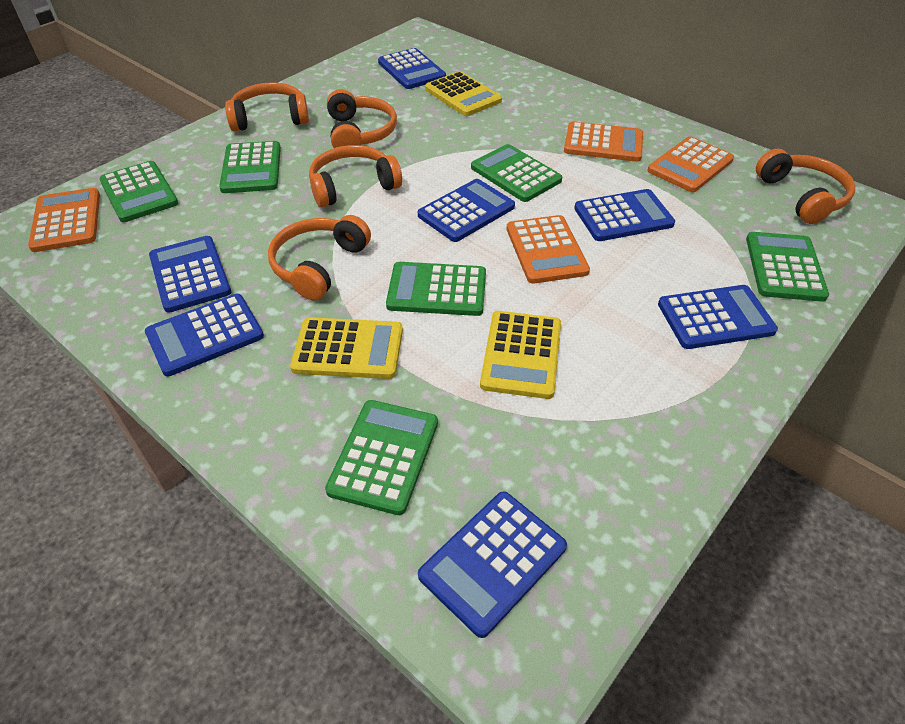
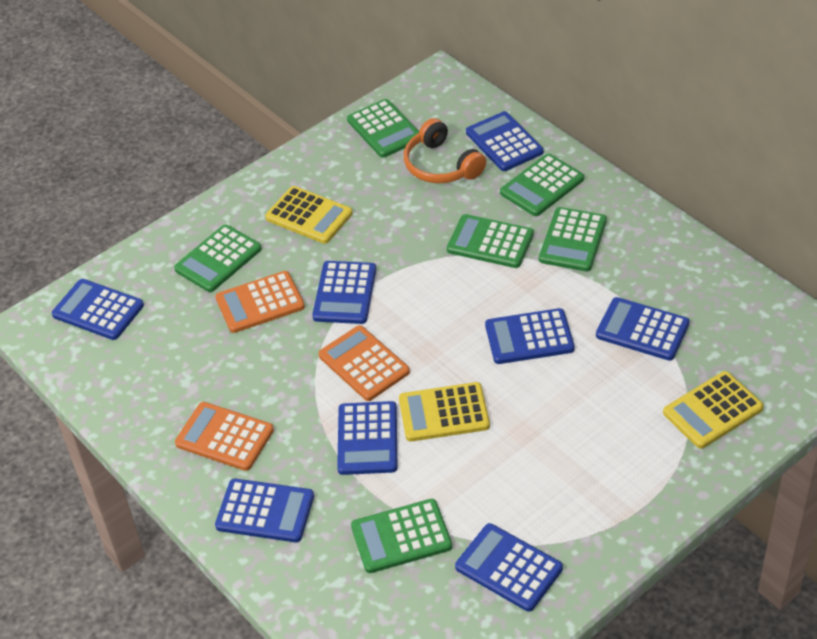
blue calculator: [145,294,264,376] [149,236,231,313] [378,48,446,89] [418,179,515,242] [418,491,567,638] [574,189,675,241] [658,285,778,349] = 7 -> [52,279,144,340] [215,479,314,542] [312,261,376,324] [337,401,397,475] [455,523,563,612] [466,111,543,171] [485,308,575,364] [596,297,690,361] = 8
orange calculator: [28,188,100,252] [507,215,590,284] [564,121,643,162] [647,136,734,192] = 4 -> [175,402,274,471] [215,271,305,333] [318,325,410,401] = 3
orange headphones: [225,82,309,131] [268,215,371,300] [309,145,402,208] [327,89,397,148] [756,149,855,224] = 5 -> [404,118,486,183] = 1

